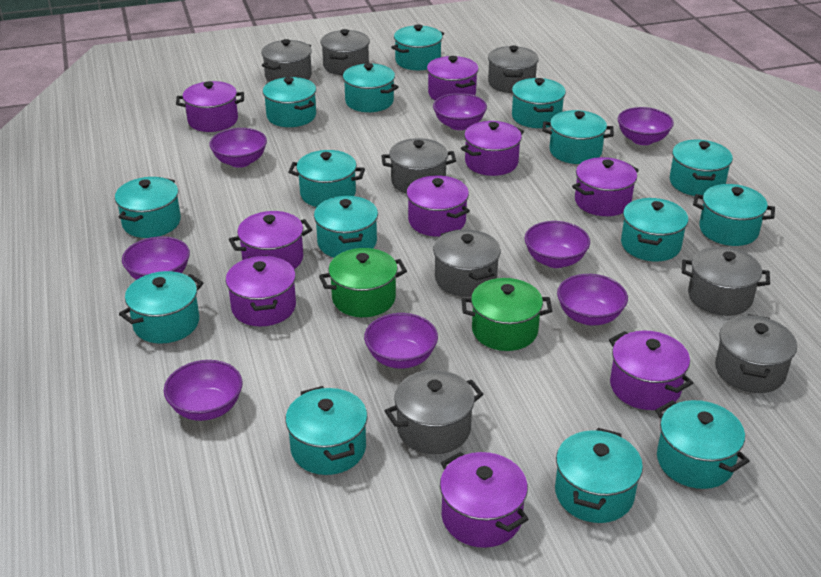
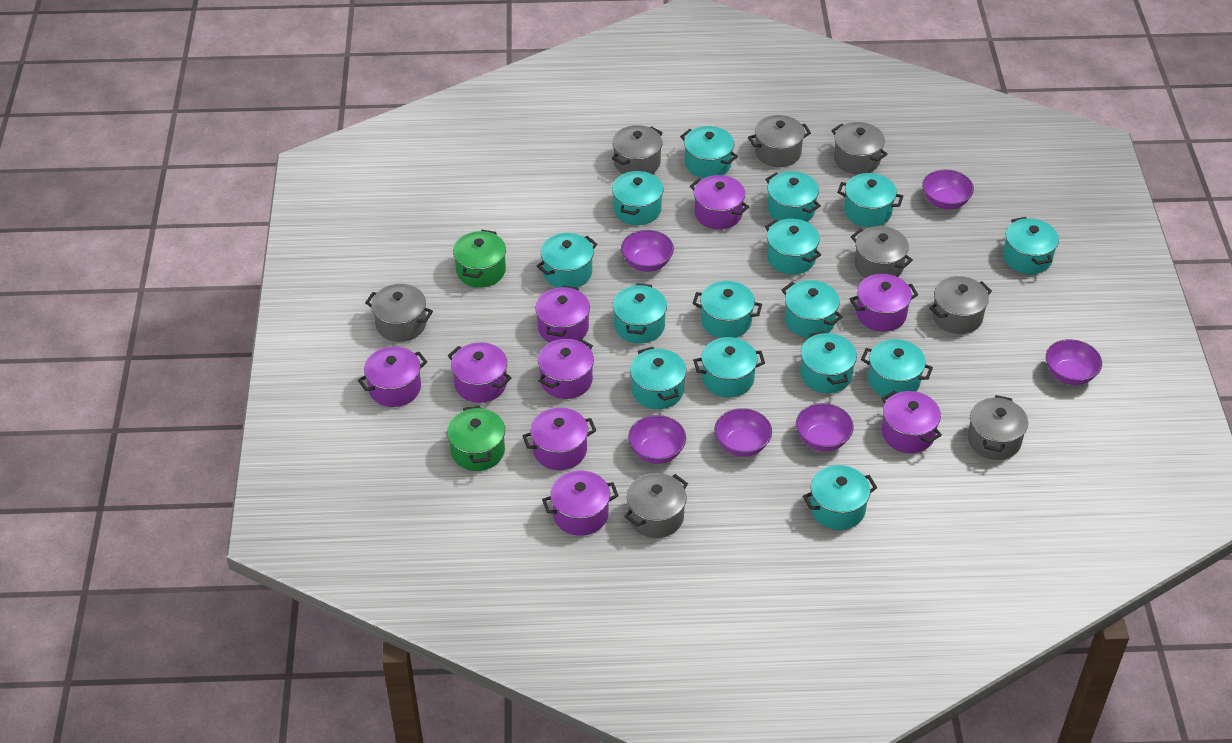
purple bowl: [122,236,190,280] [164,360,243,421] [209,128,267,168] [364,313,438,369] [433,93,487,130] [524,221,590,268] [557,274,628,325] [618,107,674,145] = 8 -> [621,230,674,272] [628,415,686,464] [714,408,772,457] [796,403,853,451] [922,169,974,209] [1046,339,1102,385] = 6

